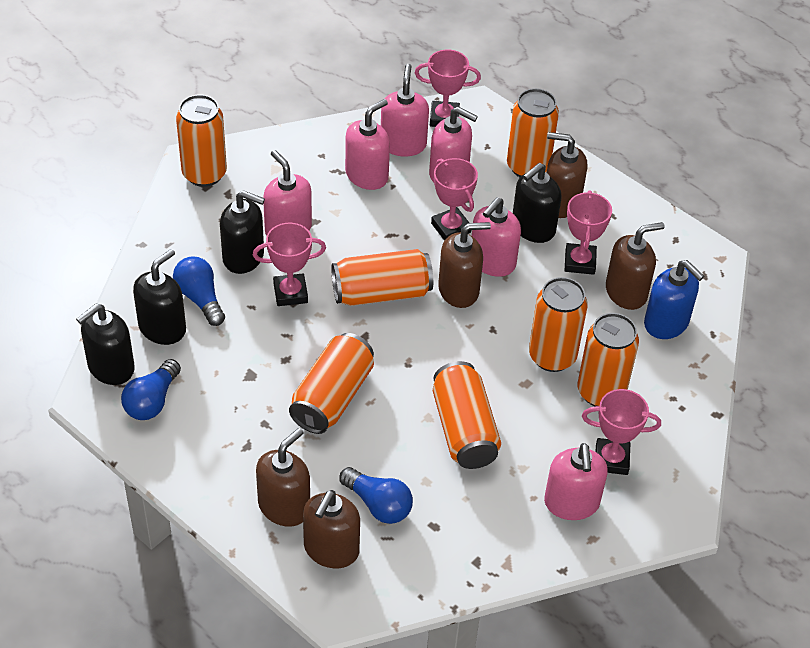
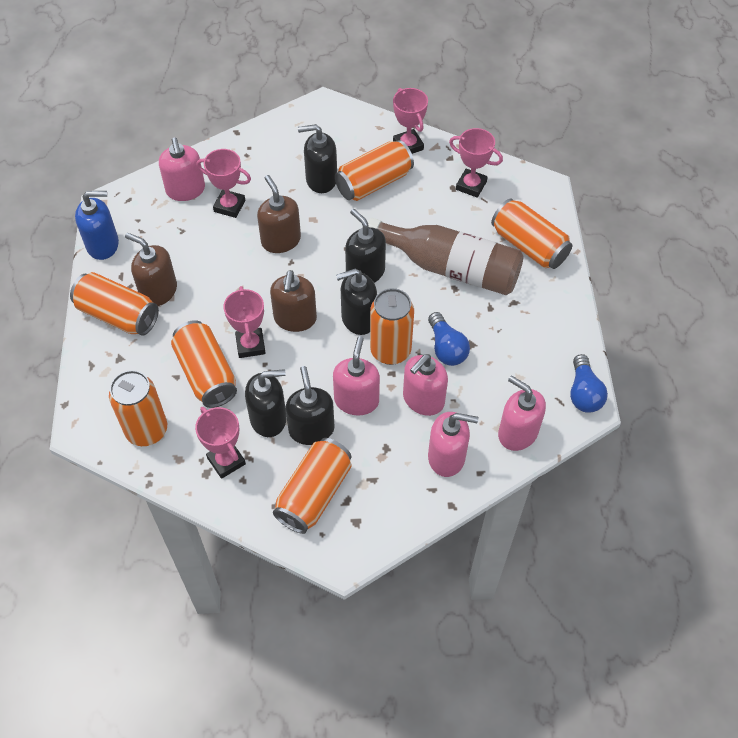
black soap dispenser: [76,304,135,385] [133,249,186,345] [220,190,265,274] [513,163,562,243] = 4 -> [245,369,287,437] [286,366,335,445] [298,124,337,193] [336,269,377,335] [345,209,386,283] = 5
blue light bulb: [121,359,181,420] [173,257,225,326] [339,467,413,524] = 3 -> [428,312,470,366] [570,354,608,413] = 2
brown bottle: none = 0 -> [368,218,524,295] = 1
brown soap dispenser: [256,428,310,527] [303,490,360,568] [438,222,491,308] [547,132,588,218] [606,222,665,310] = 5 -> [125,233,177,306] [257,175,301,253] [270,270,317,332] = 3
pink soap dispenser: [263,150,312,236] [345,99,390,190] [381,64,429,156] [429,107,478,183] [472,197,521,277] [544,443,608,520] = 6 -> [159,137,205,201] [333,336,380,416] [403,354,448,416] [428,412,478,477] [498,376,546,451] = 5

